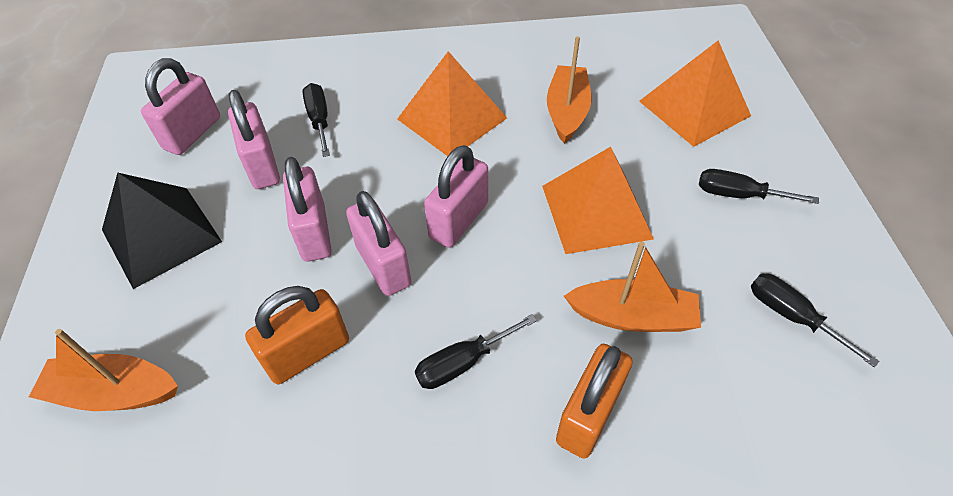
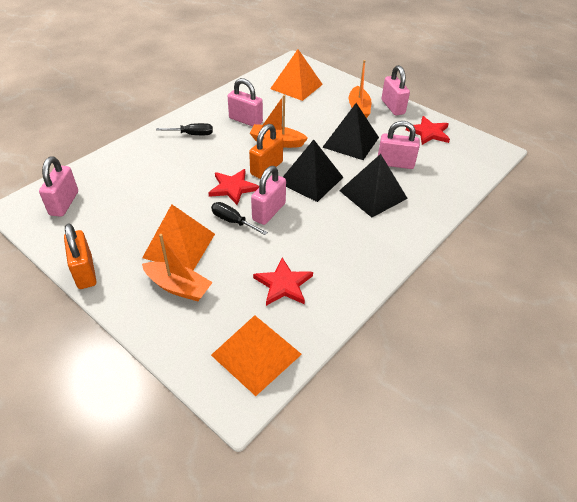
black pyramid: [102,173,222,289] = 1 -> [283,139,343,202] [322,103,379,160] [339,154,408,218] = 3
black screwdriver: [302,83,330,157] [415,314,537,389] [699,169,819,204] [751,274,879,367] = 4 -> [156,123,213,135] [211,202,268,235] = 2
red star: none = 0 -> [208,169,259,205] [253,258,313,306] [406,116,450,145] = 3

